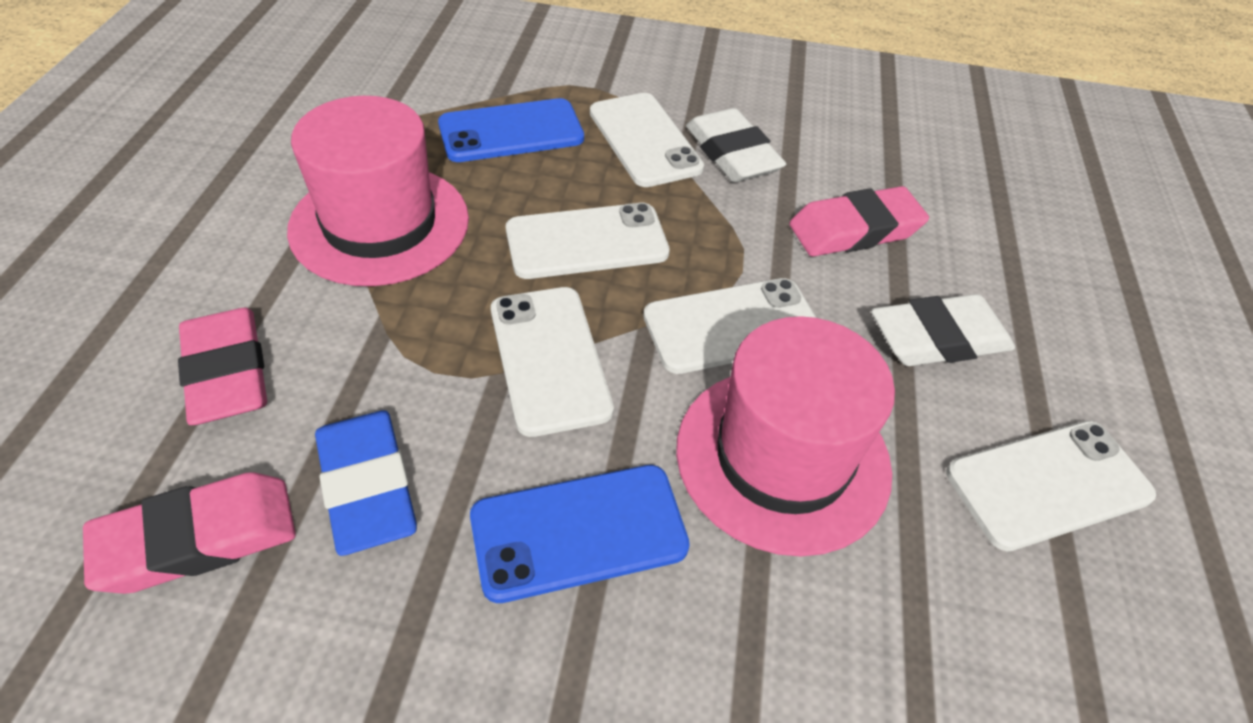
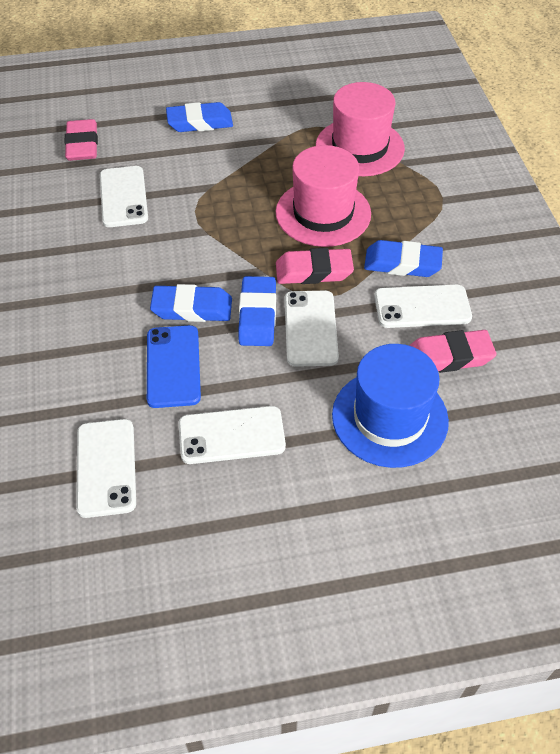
blue eraser: [315,411,417,556] = 1 -> [150,284,232,322] [166,102,233,132] [238,276,276,346] [364,240,443,277] = 4
blue hat: none = 0 -> [332,344,449,468] = 1
blue phone: [438,98,584,162] [470,465,690,603] = 2 -> [147,325,201,408] = 1
white eraser: [686,108,786,182] [871,294,1015,366] = 2 -> none = 0

